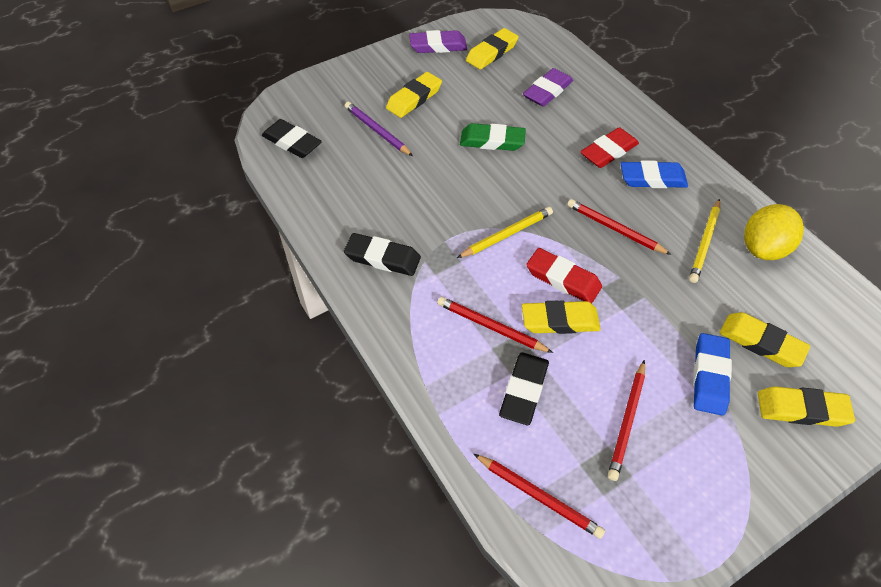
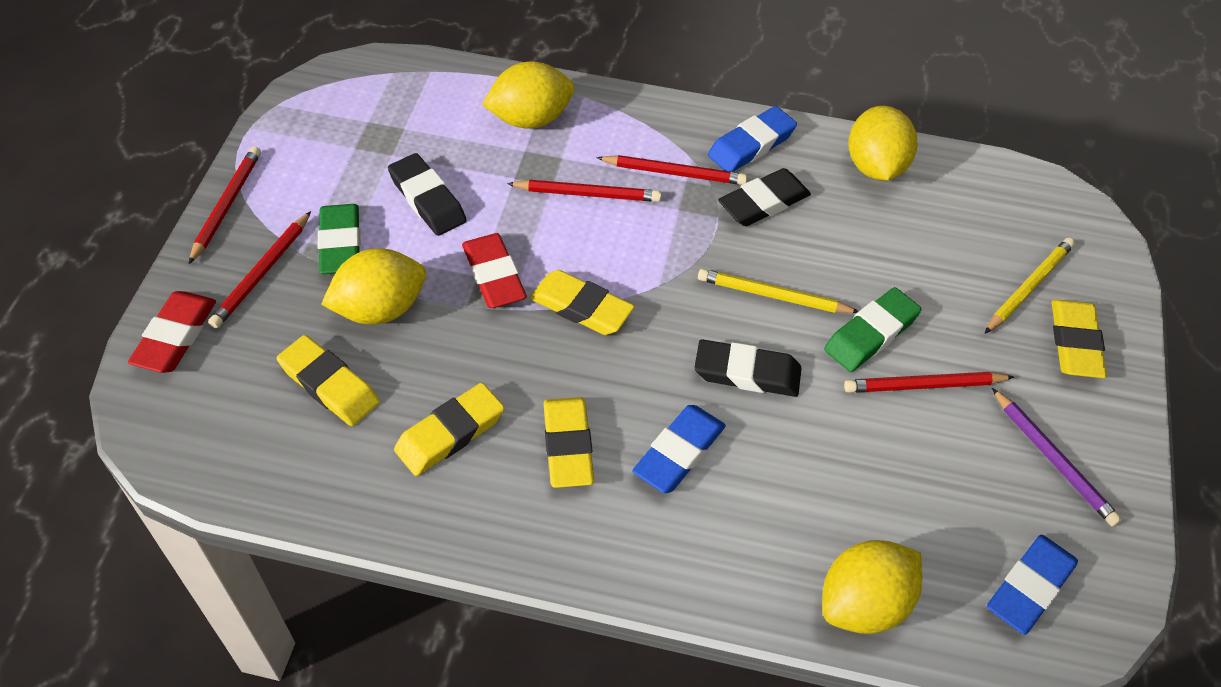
blue eraser: [620,160,688,188] [693,333,732,416] = 2 -> [632,405,726,493] [708,106,797,172] [987,535,1078,635] = 3
green eraser: [460,123,526,151] = 1 -> [318,204,361,274] [824,287,921,372] = 2
purple eraser: [409,30,467,53] [523,68,573,107] = 2 -> none = 0
red pencil: [437,297,553,353] [474,454,605,539] [567,199,672,255] [608,360,645,481] = 4 -> [189,146,261,264] [208,211,311,328] [507,180,662,202] [596,155,747,185] [844,372,1014,393] = 5
yellow lemon: [744,204,804,260] = 1 -> [321,248,426,325] [482,61,574,129] [822,540,922,634] [849,106,918,181] = 4

